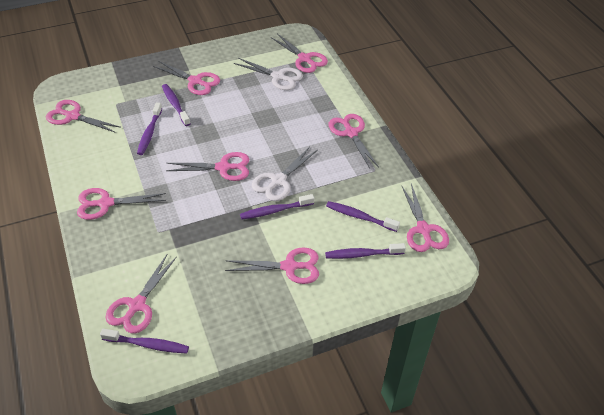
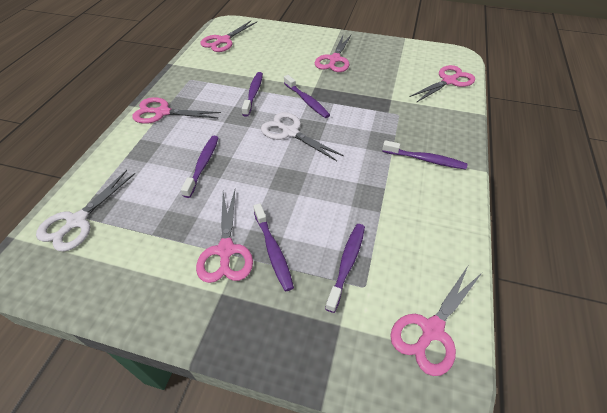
pink scissors: [46,100,120,133] [77,188,166,220] [106,255,177,334] [153,61,220,95] [166,152,249,181] [225,247,319,284] [271,34,328,73] [328,114,379,168] [401,183,449,252] = 9 -> [132,97,221,124] [196,190,253,283] [200,21,257,52] [315,35,351,72] [390,266,482,376] [409,65,475,103] = 6

